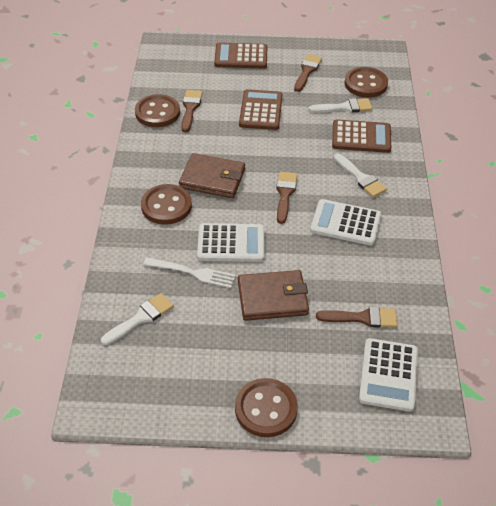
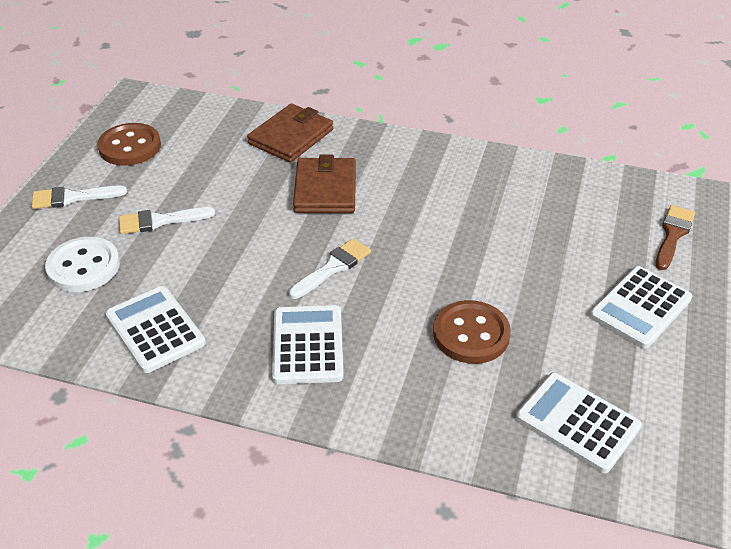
brown brush: [181,90,202,132] [276,172,297,224] [294,54,322,92] [316,307,397,328] = 4 -> [655,205,695,270] = 1
brown button: [135,94,180,127] [141,184,192,225] [235,378,298,437] [344,67,388,98] = 4 -> [97,123,161,166] [433,300,511,364] = 2
brown calculator: [214,42,267,68] [239,89,283,130] [332,119,391,153] = 3 -> none = 0
white button: none = 0 -> [45,237,120,292] = 1
white calculator: [197,223,264,262] [310,199,381,246] [359,338,418,412] = 3 -> [105,286,206,373] [272,305,344,384] [516,373,642,473] [589,266,692,349] = 4
white fork: [143,257,236,288] = 1 -> none = 0

